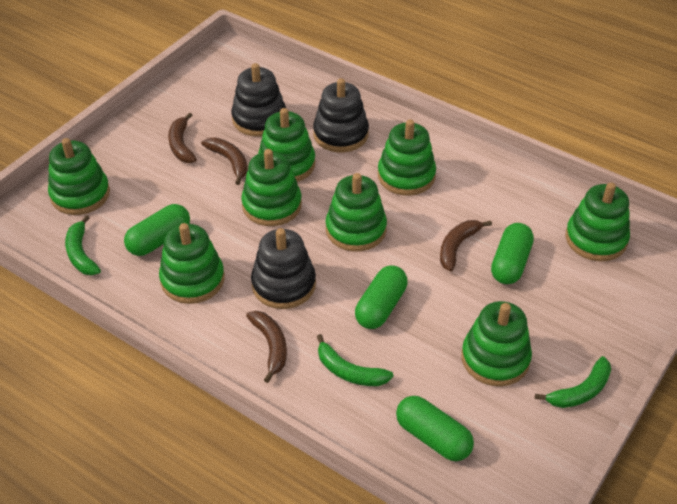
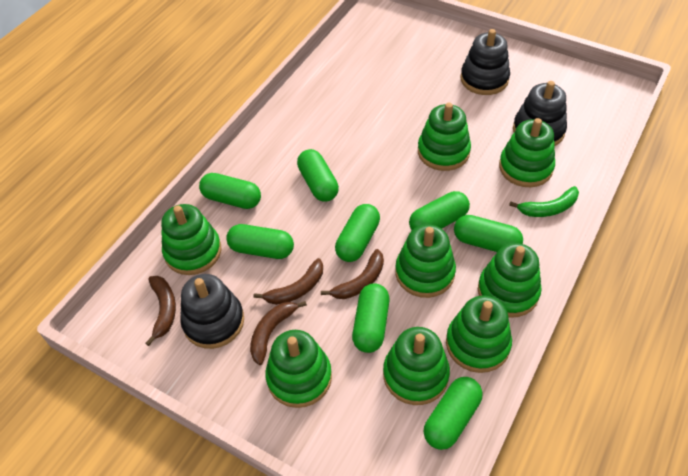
green banana: [65,215,101,275] [317,334,393,386] [535,356,611,408] = 3 -> [509,186,579,217] = 1
green capsule: [124,204,190,256] [355,265,408,329] [396,396,474,461] [491,223,534,284] = 4 -> [199,173,261,209] [226,224,294,259] [297,149,339,202] [335,204,380,262] [352,283,390,353] [409,191,470,230] [424,377,482,450] [454,215,523,252] = 8

